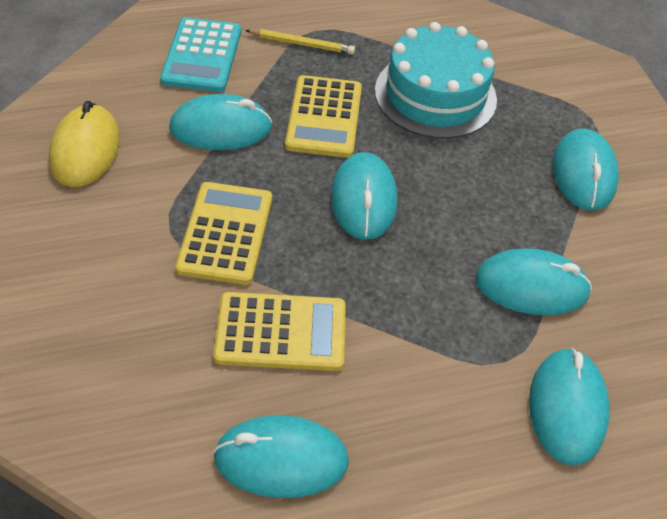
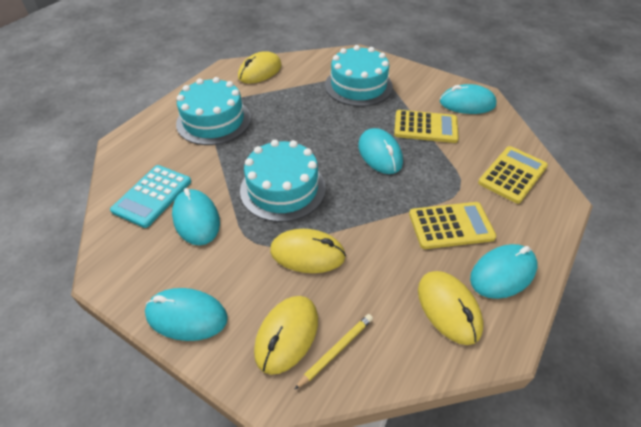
turquoise cake: [375,22,497,139] = 1 -> [176,77,251,145] [240,140,326,222] [325,45,393,106] = 3
turquoise mouse: [169,94,272,150] [213,415,349,498] [331,152,398,240] [475,248,592,315] [529,348,610,465] [553,128,619,211] = 6 -> [145,288,228,341] [172,188,220,245] [358,128,403,174] [440,84,497,114] [470,244,538,299] = 5
yellow mouse: [49,101,120,187] = 1 -> [238,51,282,84] [254,296,318,375] [270,229,346,273] [418,271,483,345] = 4

